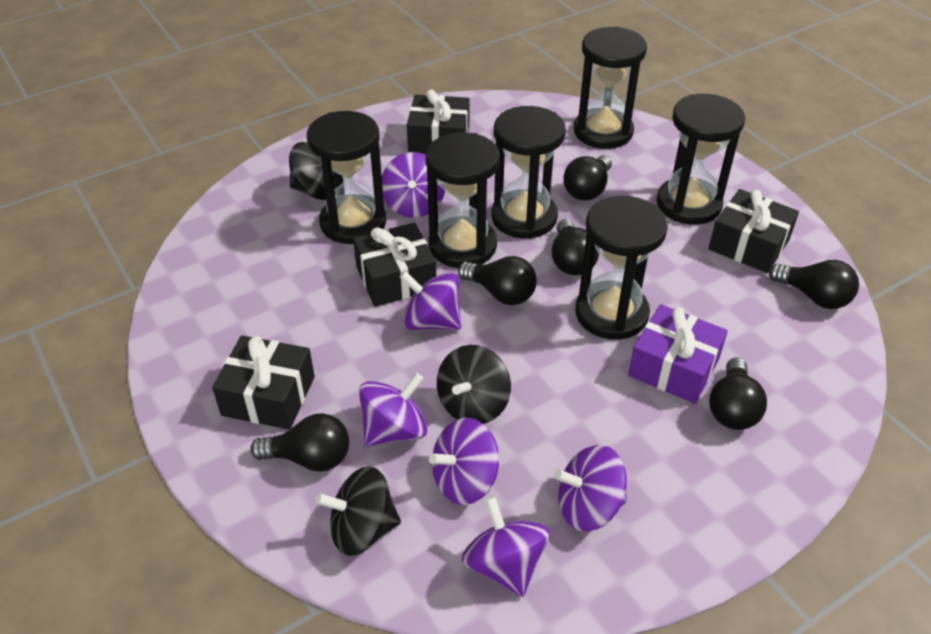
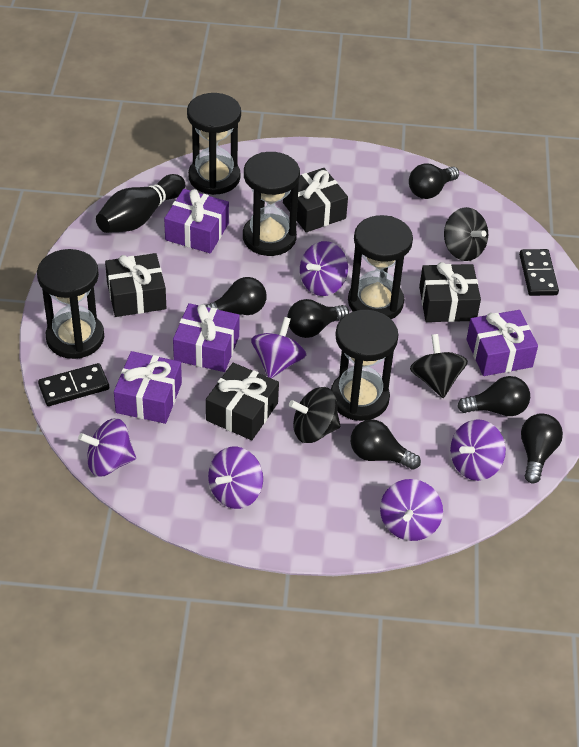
black bowling pin: none = 0 -> [96,174,185,233] = 1
black domino: none = 0 -> [38,363,109,406] [519,249,559,296] = 2
black hourglass: [307,111,386,244] [425,132,500,268] [491,106,566,239] [574,27,647,149] [575,196,668,340] [656,94,745,225] = 6 -> [37,249,104,359] [187,93,241,195] [243,152,300,256] [331,310,398,421] [348,215,413,319] = 5
purple gift: [628,304,728,404] = 1 -> [114,351,182,424] [164,189,229,253] [173,303,240,372] [466,310,538,376] = 4

